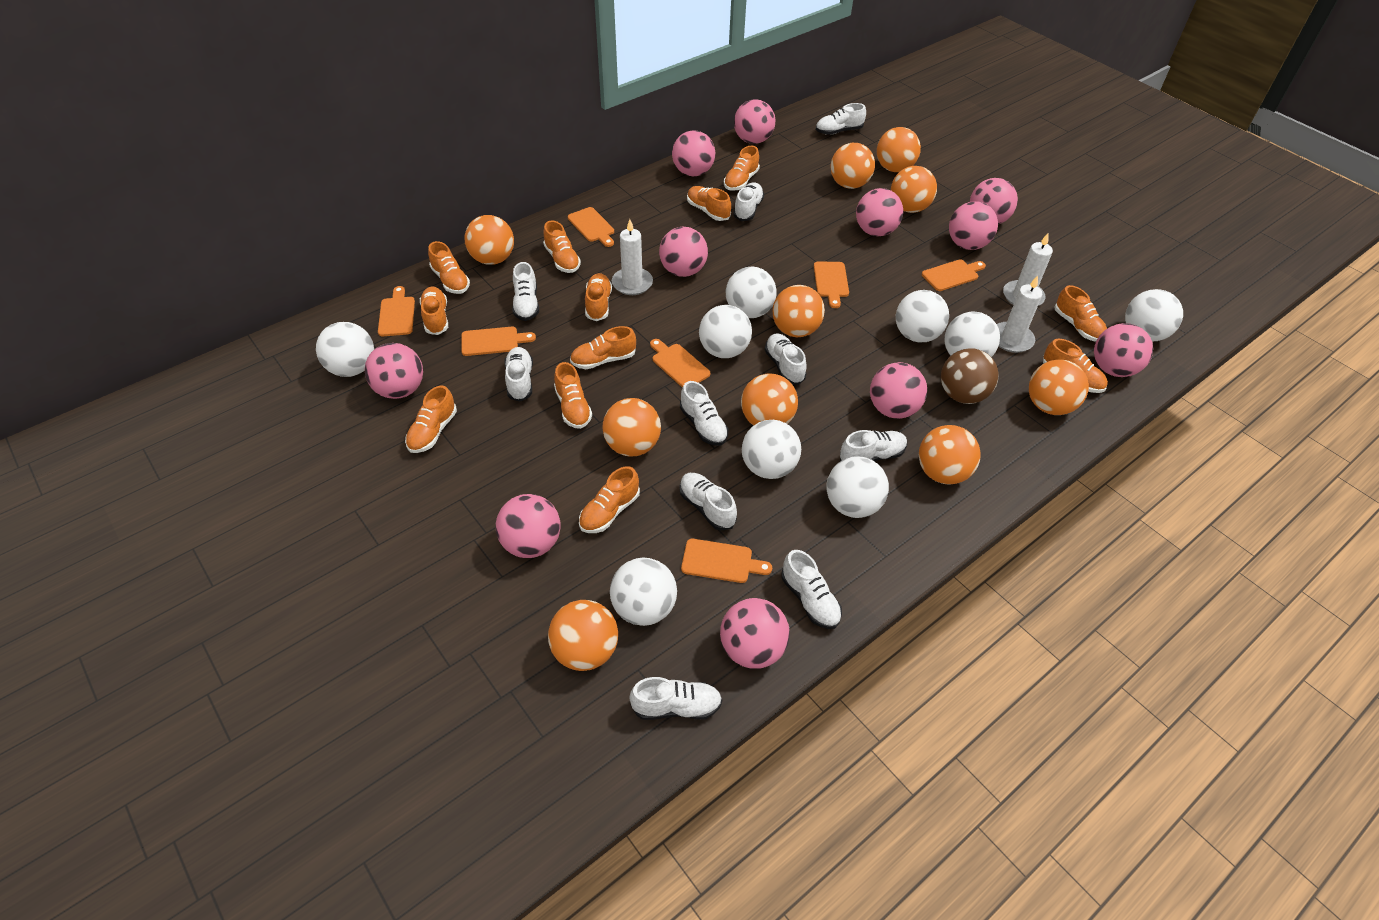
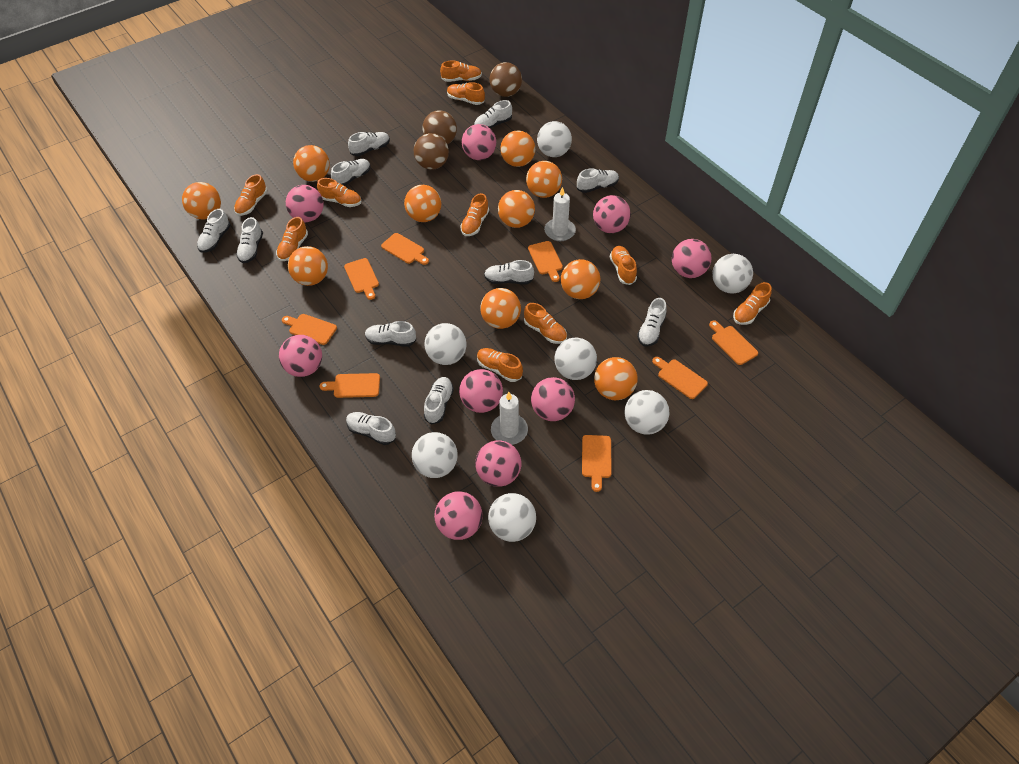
brown ball: [941,348,999,404] = 1 -> [414,133,449,170] [423,110,457,144] [490,62,522,97] = 3
orange cutting board: [378,286,415,336] [461,327,536,356] [568,207,614,247] [650,339,710,388] [681,539,772,583] [814,262,849,308] [922,260,986,291] = 7 -> [282,314,337,345] [320,373,380,398] [344,258,379,300] [381,233,429,265] [528,241,563,282] [582,435,612,492] [652,357,708,399] [709,320,758,365] = 8
orange shoe: [405,386,457,453] [420,287,448,335] [428,241,470,294] [543,220,581,273] [554,362,592,429] [570,326,636,369] [579,466,640,533] [585,273,612,321] [687,186,731,221] [724,146,760,191] [1043,339,1108,393] [1054,285,1107,342] = 12 -> [234,174,267,216] [276,217,308,261] [317,178,361,207] [440,60,482,82] [447,82,485,105] [460,193,489,236] [477,348,523,382] [524,303,567,344] [610,246,637,285] [733,282,772,325] = 10
pink ball: [365,343,423,399] [495,494,561,558] [659,227,708,277] [672,130,715,176] [720,598,790,669] [734,99,775,144] [856,188,903,236] [870,362,927,419] [949,201,998,250] [970,178,1018,224] [1094,323,1153,377] = 11 -> [279,335,322,377] [286,185,324,222] [434,491,483,540] [459,369,503,413] [462,124,496,160] [475,440,521,487] [531,377,575,421] [593,195,631,233] [672,239,712,278] = 9
white ball: [316,322,374,377] [610,558,677,626] [699,305,752,358] [726,267,777,318] [742,420,801,479] [826,456,889,518] [896,290,949,343] [944,311,1000,357] [1125,289,1183,341] = 9 -> [412,432,458,478] [424,323,467,365] [488,493,536,542] [537,121,572,157] [554,338,597,380] [624,390,669,434] [712,254,753,294] = 7
white candle: [612,219,653,295] [997,275,1042,353] [1003,232,1053,306] = 3 -> [491,392,528,445] [544,187,576,241] = 2
white shoe: [504,347,533,402] [512,262,539,321] [629,677,722,720] [680,381,728,446] [680,473,737,531] [733,182,764,221] [765,334,807,385] [781,550,842,629] [816,103,866,135] [840,430,908,462] = 10 -> [197,209,230,253] [236,217,263,263] [331,159,371,186] [346,412,396,445] [348,132,390,156] [365,321,416,347] [424,377,454,425] [474,100,512,129] [484,260,534,284] [577,168,619,193] [637,298,667,347] = 11

